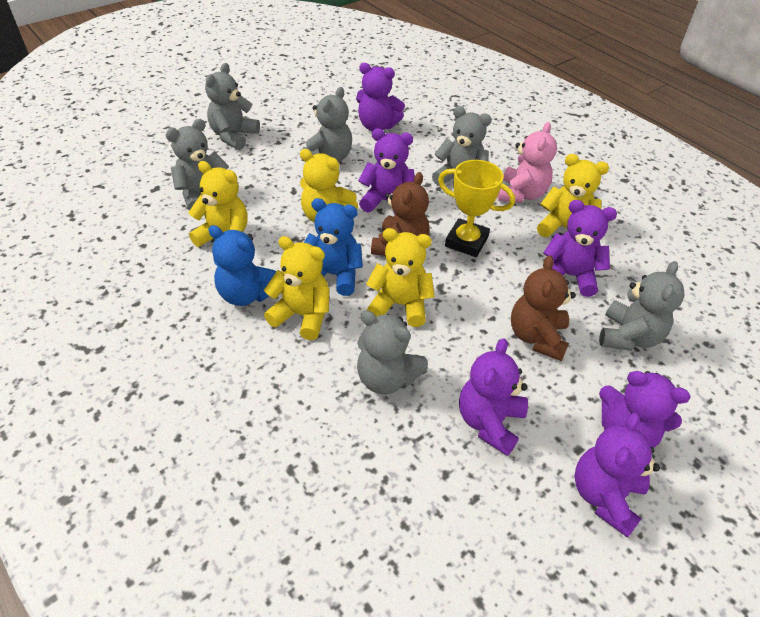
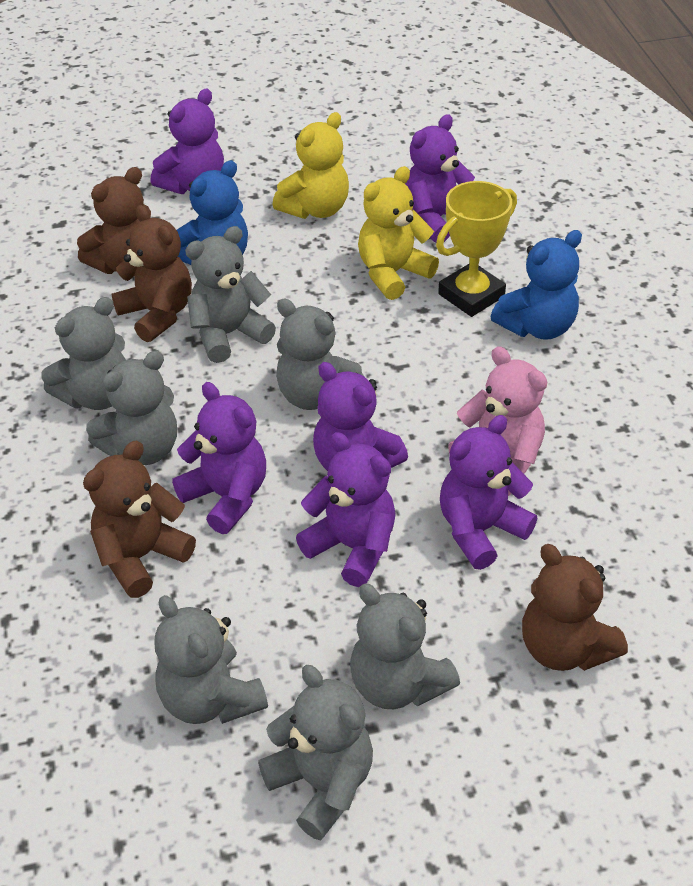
brown teddy bear: [371,172,430,256] [511,255,576,361] = 2 -> [77,167,151,274] [83,441,196,598] [112,205,192,342] [522,544,628,671] = 4
grey teddy bear: [165,119,229,211] [205,63,260,150] [301,87,352,162] [357,310,428,395] [432,106,492,186] [599,261,685,351] = 6 -> [41,297,126,410] [86,351,177,465] [154,595,268,724] [185,226,276,363] [258,665,373,840] [276,299,364,410] [350,583,460,709] = 7
yellow teddy bear: [188,161,248,247] [264,236,329,340] [300,149,358,222] [366,228,435,327] [537,154,609,237] = 5 -> [273,112,349,219] [358,166,439,300] = 2

